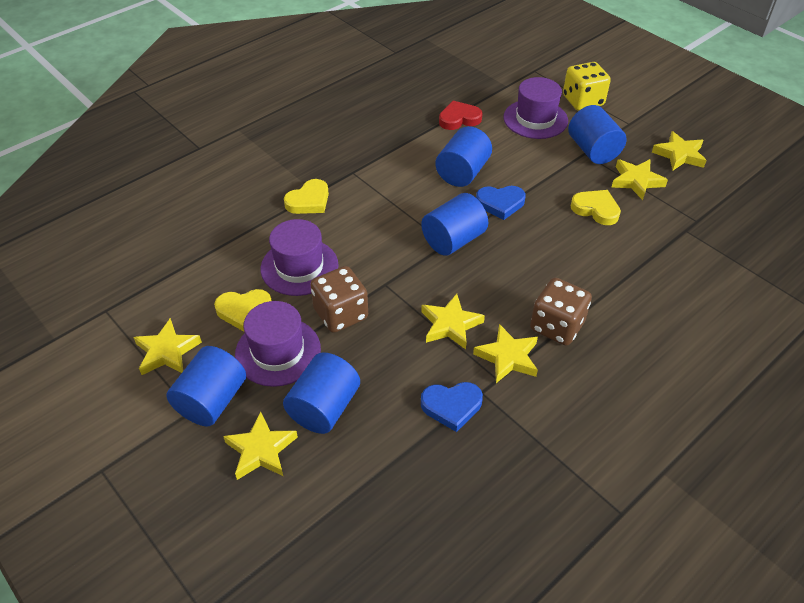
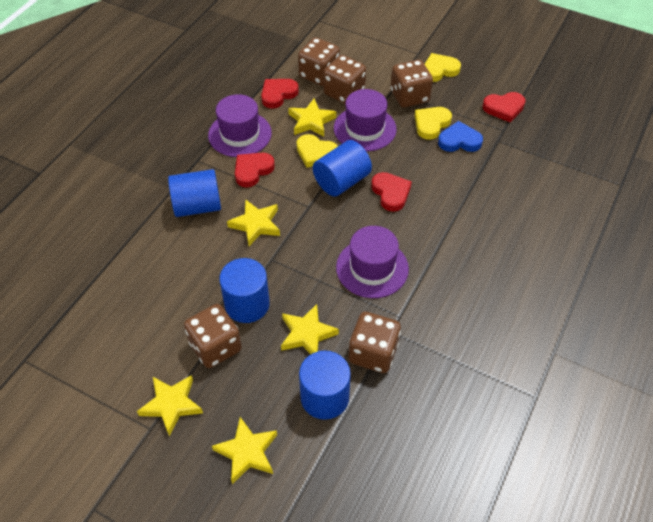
blue cylinder: [166,346,246,426] [283,352,360,434] [421,193,488,256] [435,126,492,187] [568,105,627,164] = 5 -> [168,169,221,217] [219,258,270,323] [299,351,351,420] [313,140,372,197] = 4
blue heart: [421,382,483,432] [476,186,526,220] = 2 -> [438,121,483,152] = 1
brown dice: [310,266,368,333] [530,278,592,346] = 2 -> [184,304,242,368] [298,37,340,86] [323,55,366,104] [349,312,401,373] [390,60,433,108] = 5
red heart: [439,101,483,130] = 1 -> [235,153,275,188] [261,79,299,109] [371,172,412,212] [482,92,526,122] = 4
yellow dice: [563,62,611,110] = 1 -> none = 0
yellow star: [133,318,202,375] [223,412,298,480] [421,294,485,349] [473,324,538,383] [612,159,668,200] [652,131,707,171] = 6 -> [137,375,203,436] [212,417,277,484] [227,199,280,246] [281,304,339,354] [288,99,336,137] = 5

